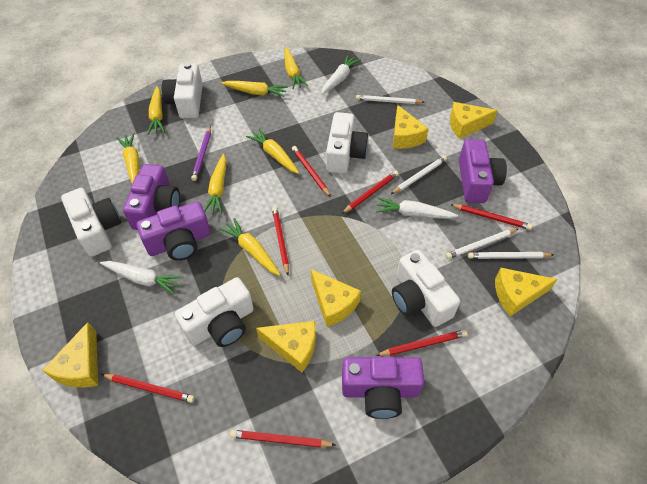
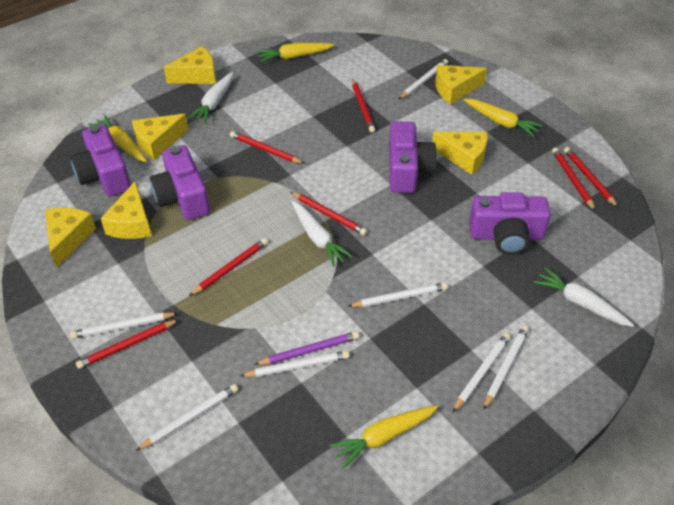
white camera: [61,188,121,257] [162,62,203,119] [175,277,254,347] [326,112,368,174] [392,250,460,327] = 5 -> none = 0
white pencil: [356,95,424,104] [391,156,447,194] [446,229,518,259] [468,252,554,259] = 4 -> [70,312,178,339] [136,384,238,451] [241,351,349,377] [348,282,447,307] [399,59,448,99] [452,333,511,413] [483,325,529,410] = 7
yellow carrot: [117,133,139,183] [147,86,165,135] [204,154,226,214] [219,218,281,276] [221,81,288,97] [246,128,299,174] [284,47,308,89] = 7 -> [88,115,147,162] [257,43,334,62] [330,405,438,469] [464,99,543,137] = 4

